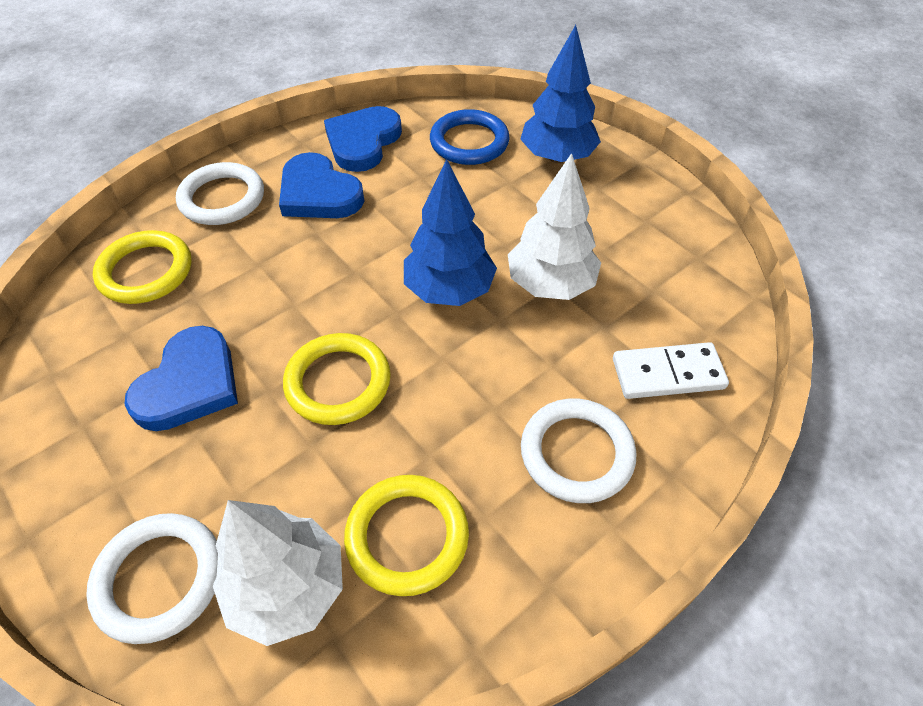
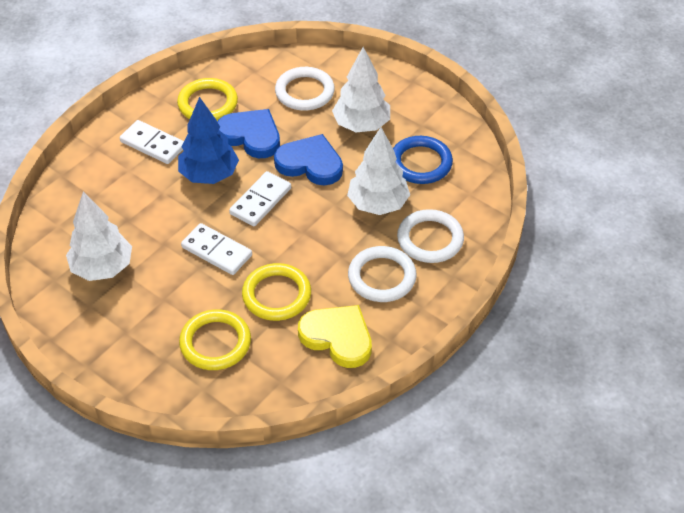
blue heart: [124,326,238,431] [279,152,364,218] [324,106,402,172] = 3 -> [217,109,280,158] [274,134,343,185] = 2
blue tree: [404,159,497,306] [520,25,601,163] = 2 -> [178,97,239,184] = 1
white domino: [613,342,729,399] = 1 -> [120,120,184,164] [181,223,252,275] [229,171,291,226] = 3
white tree: [213,500,343,646] [508,153,601,300] = 2 -> [66,192,132,281] [332,47,390,132] [347,127,410,215] = 3
yellow heart: none = 0 -> [298,305,372,368] = 1

